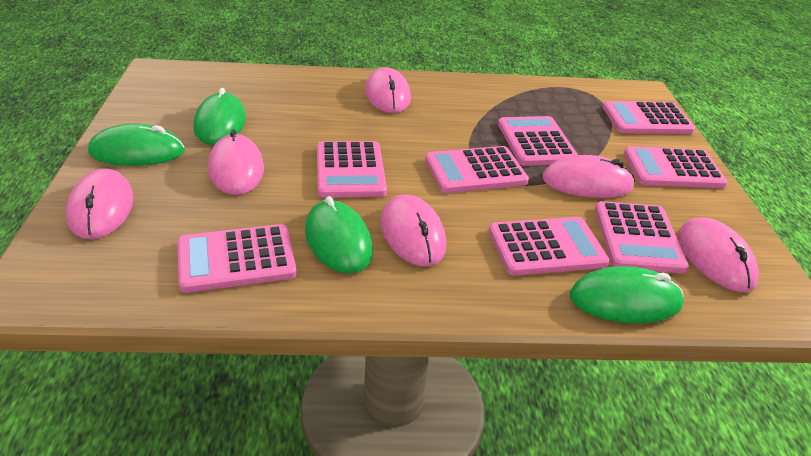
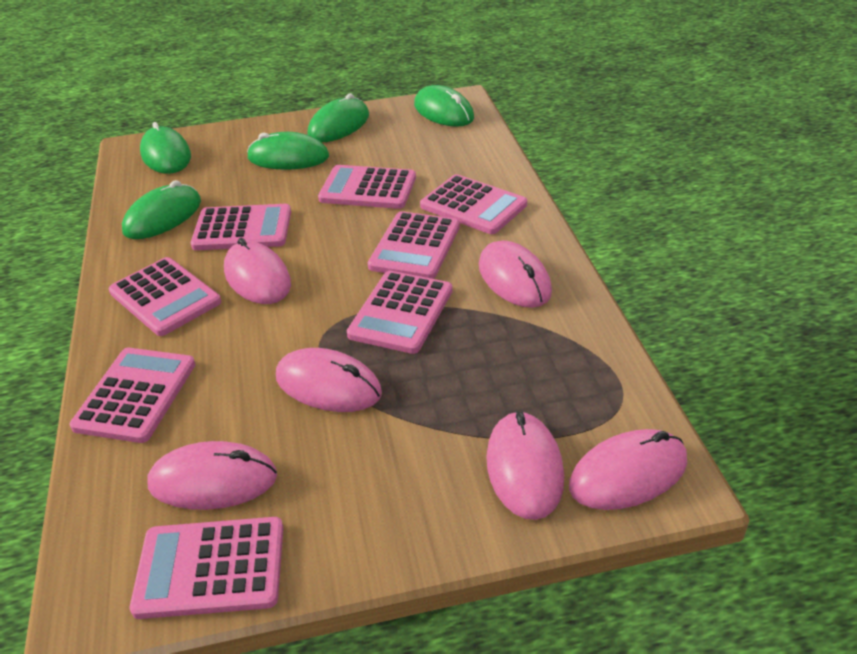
green mouse: [88,123,185,166] [193,88,246,145] [305,196,373,274] [570,266,684,323] = 4 -> [122,180,201,239] [140,122,191,174] [247,132,329,170] [307,93,369,142] [414,85,474,127] = 5

